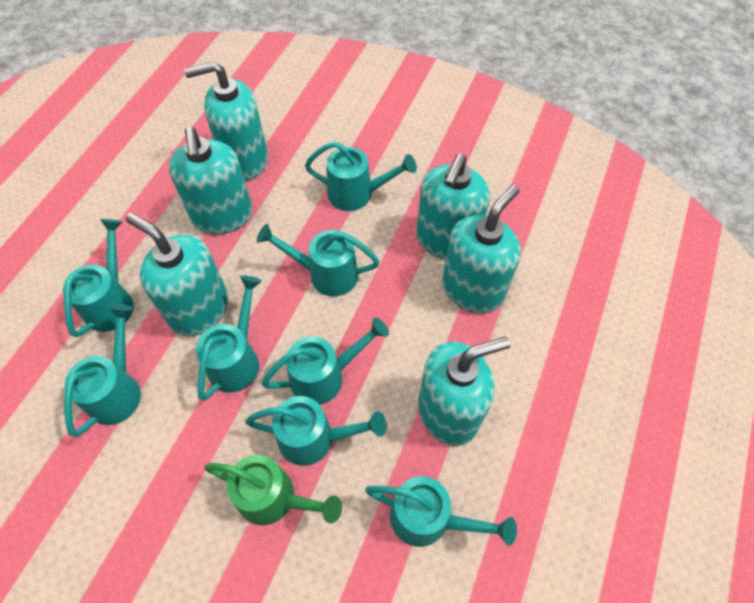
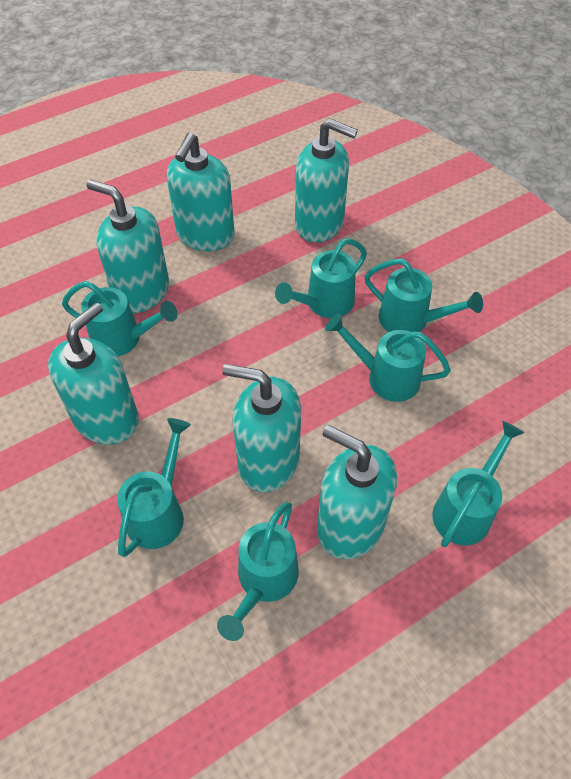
green watering can: [204,455,342,525] = 1 -> none = 0
turquoise watering can: [63,219,134,337] [64,304,141,437] [196,275,262,401] [245,396,387,466] [257,224,380,296] [261,317,389,405] [305,141,417,211] [365,476,517,547] = 8 -> [62,281,177,356] [117,418,191,557] [217,502,299,641] [275,239,367,318] [325,313,451,402] [364,258,483,332] [432,421,525,547] = 7

